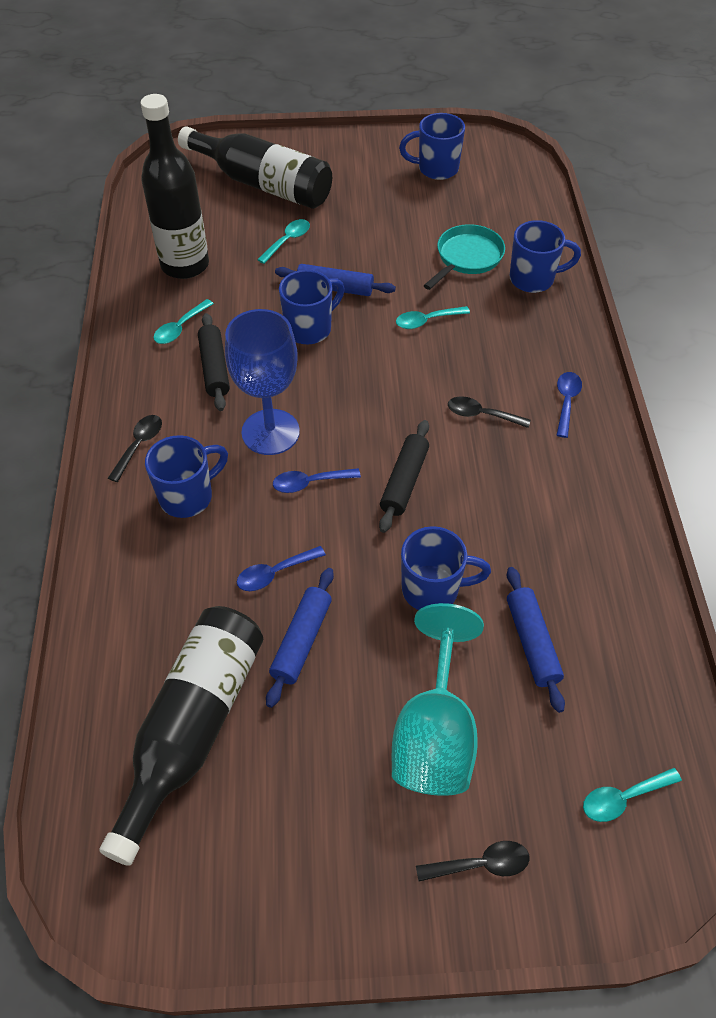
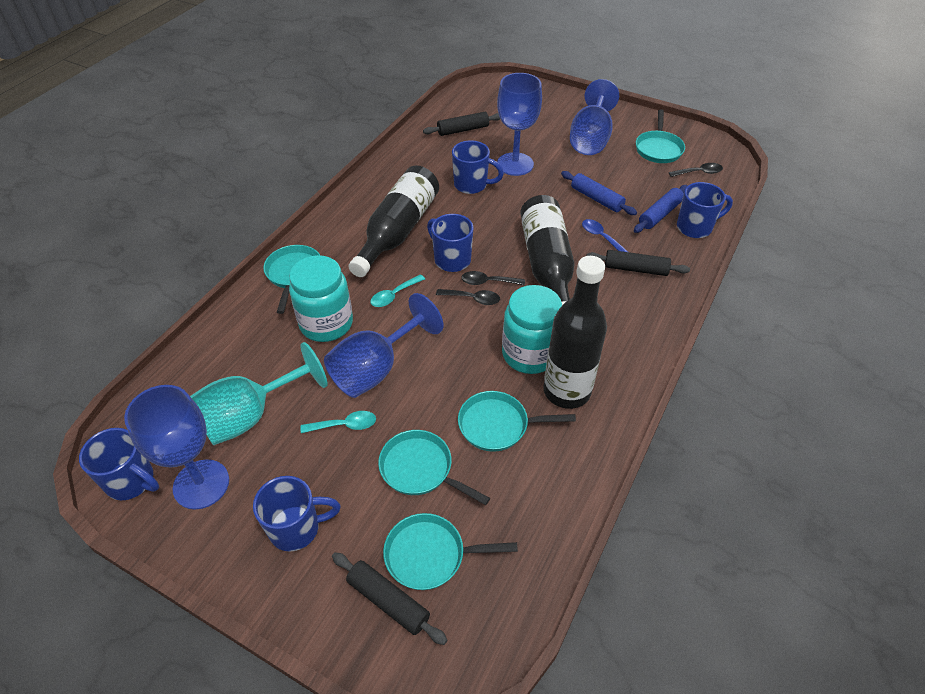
black rolling pin: [198,313,230,411] [379,420,429,533] = 2 -> [332,552,447,645] [423,112,500,136] [586,250,690,276] = 3
blue goblet: [225,309,300,455] = 1 -> [124,385,229,510] [324,293,443,398] [497,73,542,176] [570,79,619,155] = 4
blue rolling pin: [266,568,334,708] [275,264,396,296] [507,567,565,713] = 3 -> [561,171,637,215] [634,185,688,233] = 2
blue spoon: [237,546,326,591] [273,468,361,493] [557,372,582,438] = 3 -> [582,219,628,252] = 1
turquoise jar: none = 0 -> [289,255,353,342] [502,285,562,374] = 2
turquoise pan: [424,224,505,290] = 1 -> [263,245,321,314] [378,430,490,505] [383,513,518,590] [458,391,576,452] [636,109,685,163] = 5
turquoise spoon: [153,299,214,344] [257,219,310,264] [396,306,470,329] [583,768,682,822] = 4 -> [301,411,376,433] [371,274,425,307] = 2

